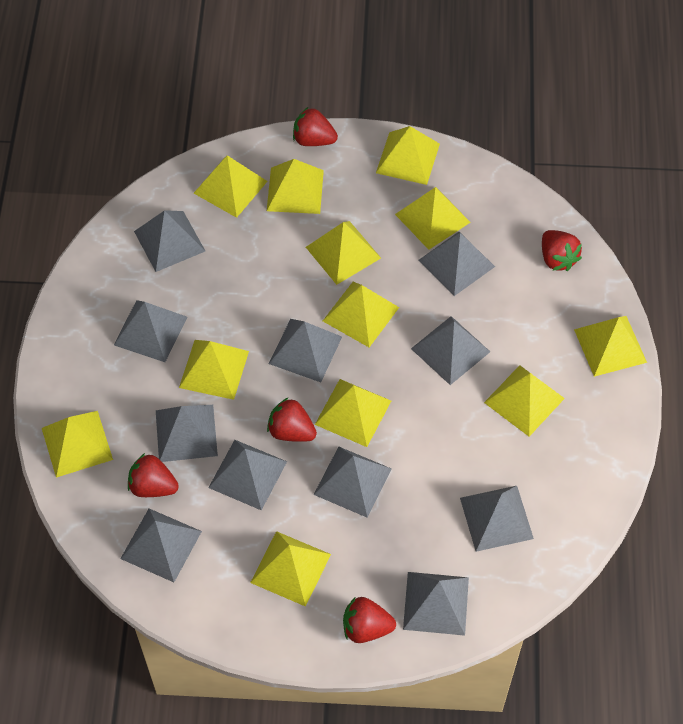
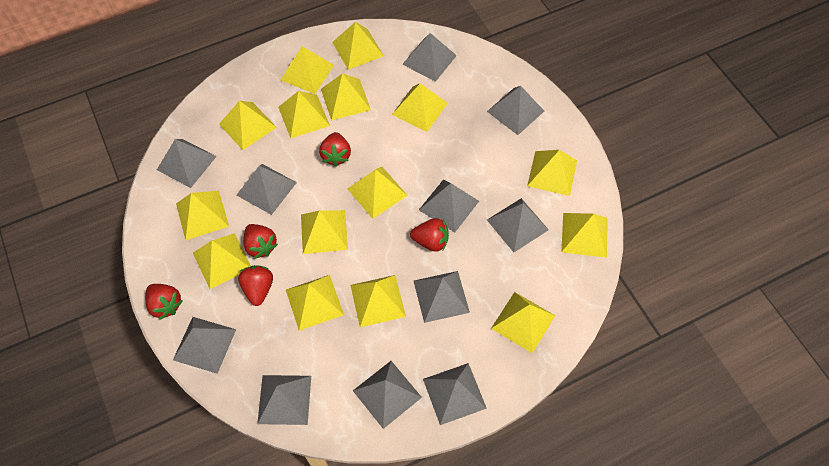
yellow pyramid: [42,411,113,478] [179,340,249,400] [194,155,268,218] [250,531,331,607] [267,159,324,214] [306,221,381,285] [315,379,391,447] [323,282,399,347] [376,126,440,185] [395,187,471,250] [484,365,565,437] [574,316,647,377] = 12 -> [176,191,229,240] [193,233,251,289] [219,101,277,150] [278,91,330,139] [280,46,334,94] [286,275,344,331] [301,210,348,254] [321,73,371,120] [332,22,384,70] [348,167,408,219] [350,275,406,327] [392,83,448,132] [491,292,555,354] [527,150,577,196] [561,213,608,258] = 15

